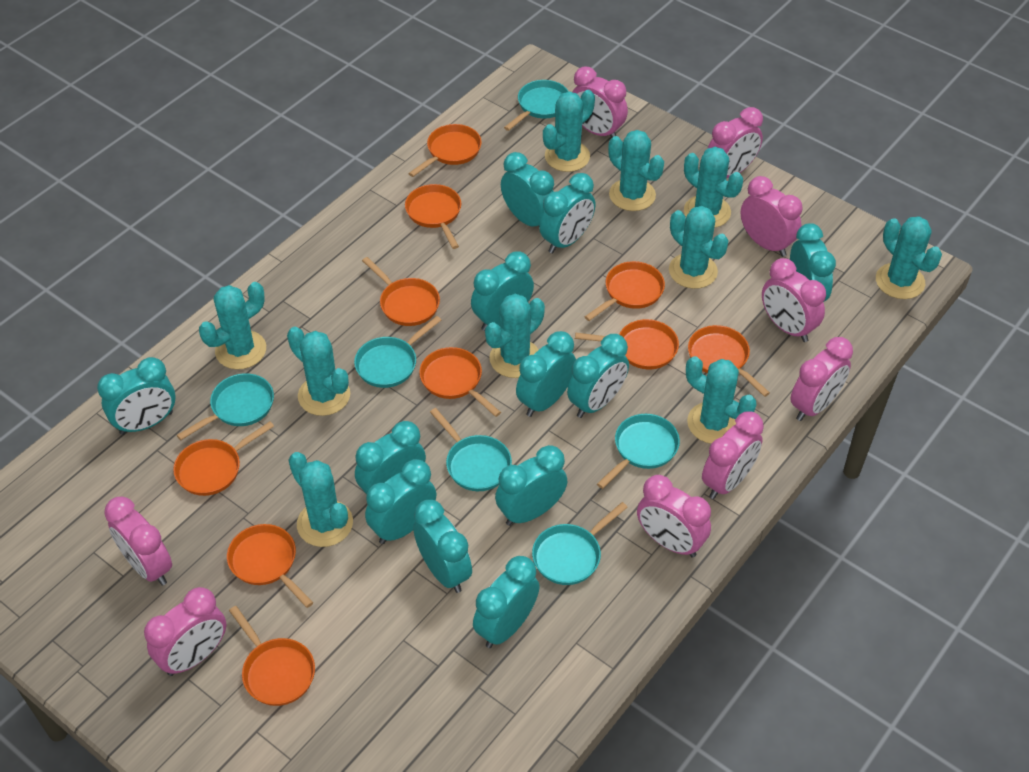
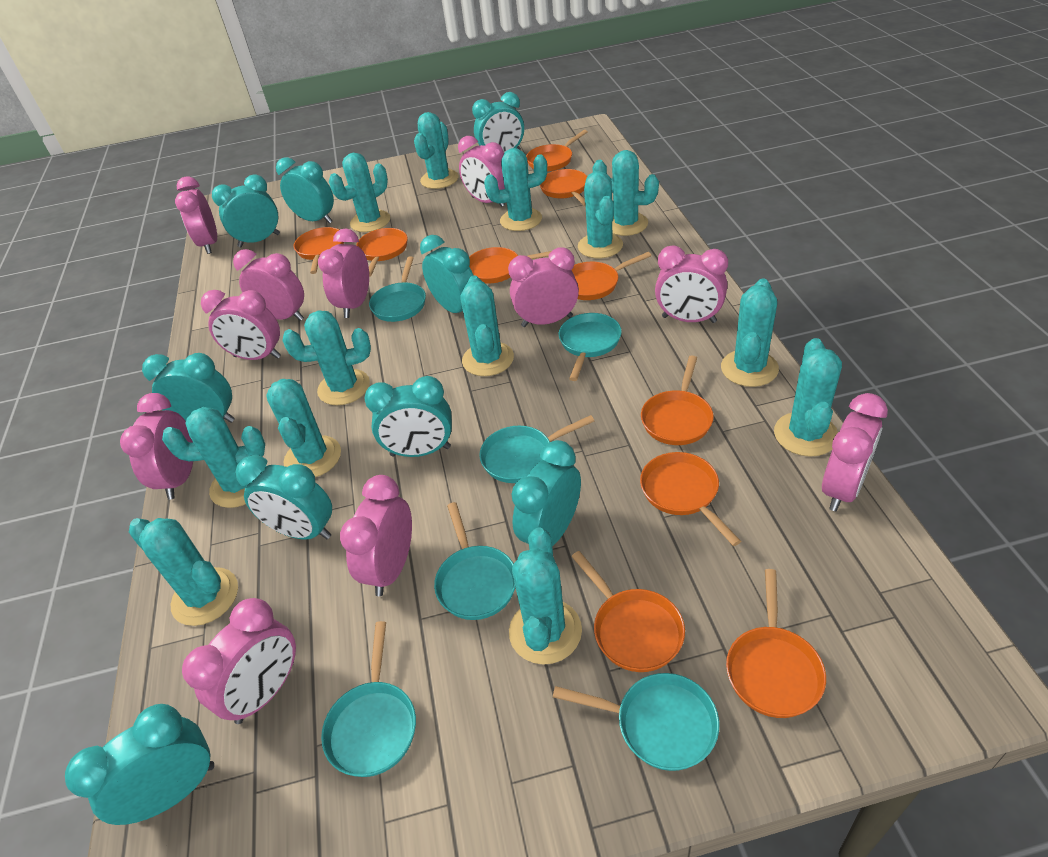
pink clock: [104,497,172,585] [144,587,226,676] [572,67,628,138] [637,475,711,557] [702,412,764,499] [707,107,763,178] [740,176,802,257] [762,258,826,342] [790,337,853,421] = 9 -> [120,393,193,500] [175,176,217,254] [182,598,296,724] [201,290,281,360] [233,249,304,321] [318,228,369,318] [340,475,412,596] [458,136,505,207] [508,247,579,327] [655,245,728,323] [822,393,888,511] = 11
turquoise cactus: [199,282,266,370] [287,327,350,416] [288,452,353,547] [485,294,545,378] [543,90,595,172] [608,130,664,211] [669,206,729,289] [684,147,743,228] [686,356,756,444] [876,216,942,299] = 10 -> [129,518,238,626] [162,407,265,508] [266,379,341,477] [283,311,371,405] [329,153,390,232] [414,112,458,189] [460,275,514,376] [484,148,547,231] [509,528,582,665] [578,171,623,258] [592,150,659,236] [721,278,779,387] [774,338,842,457] = 13
turquoise clock: [97,357,176,435] [355,421,426,494] [365,459,437,544] [413,500,472,593] [471,251,534,331] [473,556,540,648] [495,445,567,526] [501,152,554,227] [516,331,576,417] [539,173,596,253] [567,334,629,418] [790,223,836,302] = 12 -> [65,704,214,825] [142,353,235,423] [212,174,280,247] [235,455,332,540] [276,157,334,224] [364,376,452,457] [420,235,473,313] [472,92,524,153] [511,440,581,546] = 9

